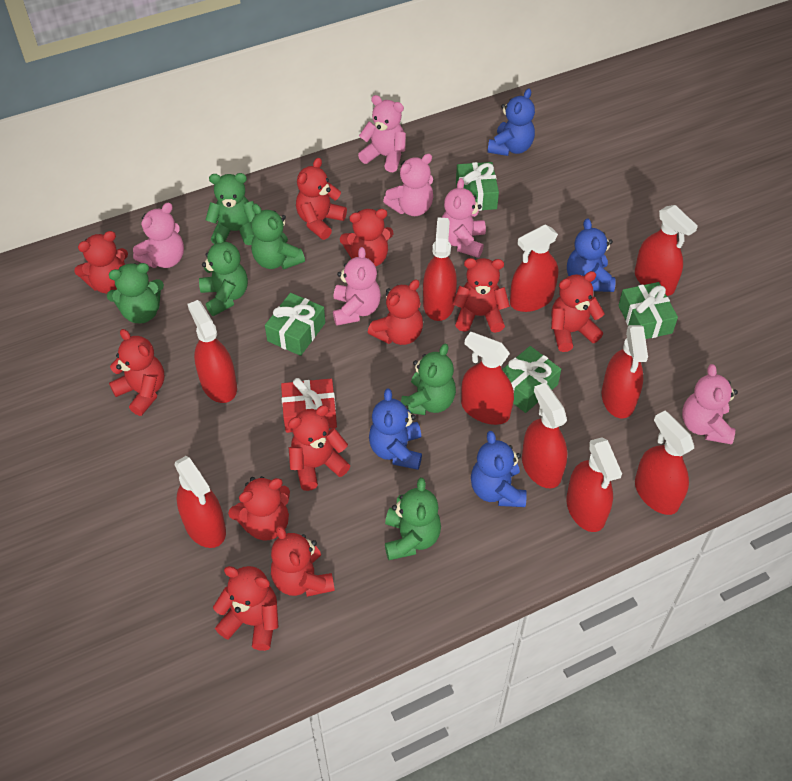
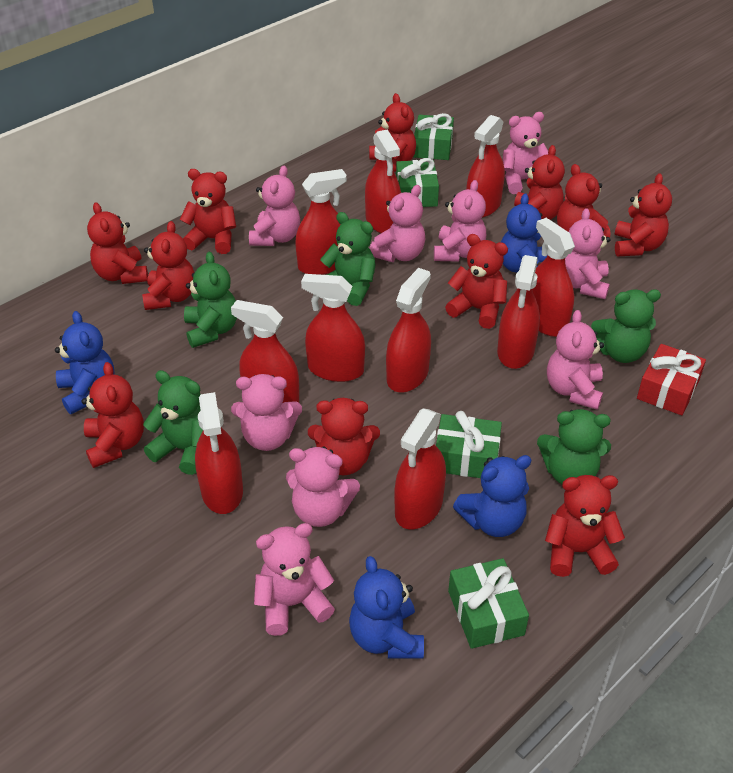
green teddy bear: [107,263,164,324] [199,232,248,316] [206,173,256,245] [251,204,305,269] [385,478,441,560] [401,344,456,415] = 6 -> [143,370,203,475] [184,252,237,348] [320,212,375,306] [537,409,611,484] [591,289,661,363] = 5
pink teddy bear: [133,203,184,268] [333,247,381,326] [358,95,406,172] [383,154,433,216] [442,178,486,258] [682,364,738,444] = 6 -> [231,374,302,451] [249,166,300,246] [254,523,335,636] [286,447,360,527] [369,185,425,262] [434,180,486,261] [503,112,548,194] [547,310,604,410] [565,208,611,299] = 9

